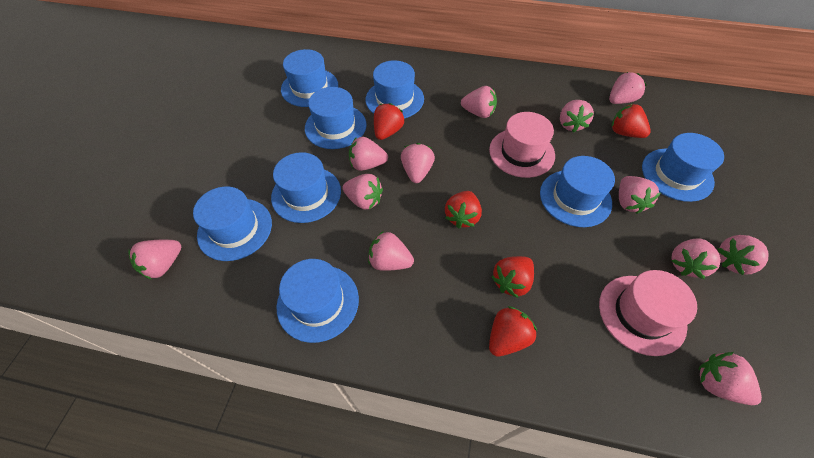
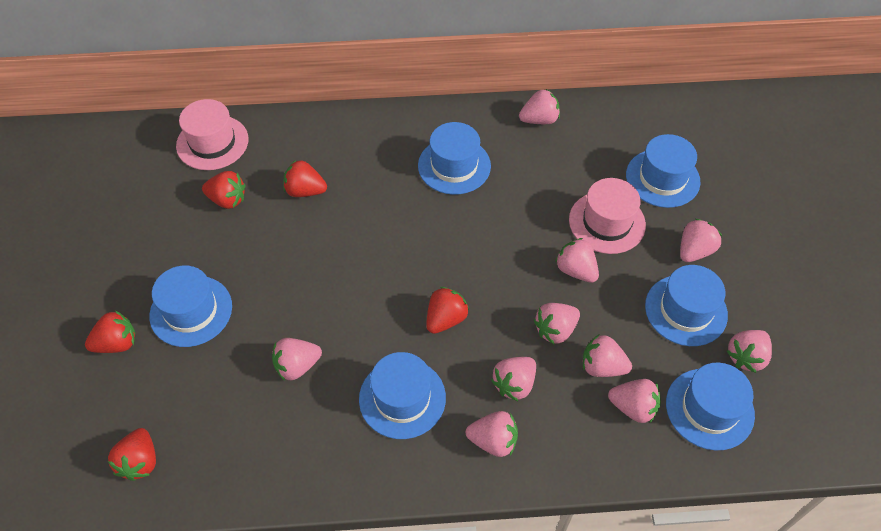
blue hat: [193,187,272,261] [271,152,341,223] [277,259,359,343] [281,49,338,107] [305,87,366,149] [366,60,424,119] [540,156,615,227] [642,133,724,202] = 8 -> [149,266,232,347] [359,352,446,439] [418,122,491,195] [626,134,700,208] [645,265,728,346] [666,363,755,450] = 6
pink strawberry: [128,240,181,280] [343,174,383,210] [349,137,388,171] [368,231,414,271] [401,143,435,183] [461,86,497,118] [560,100,594,133] [609,72,647,104] [619,176,660,214] [671,238,721,279] [699,352,762,405] [717,235,769,275] = 12 -> [272,338,322,381] [466,411,518,457] [491,357,536,401] [519,89,560,124] [534,303,580,344] [555,238,599,283] [583,334,632,377] [608,379,661,423] [680,219,722,262] [726,330,772,373] = 10

